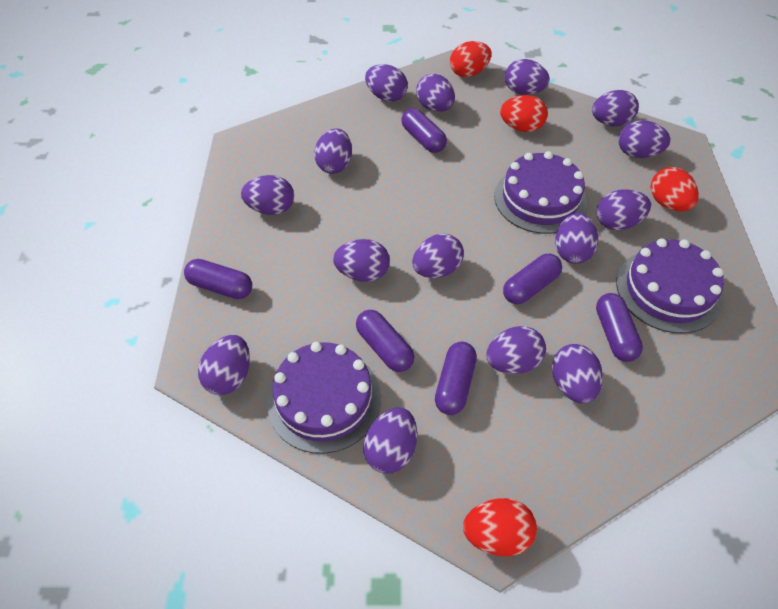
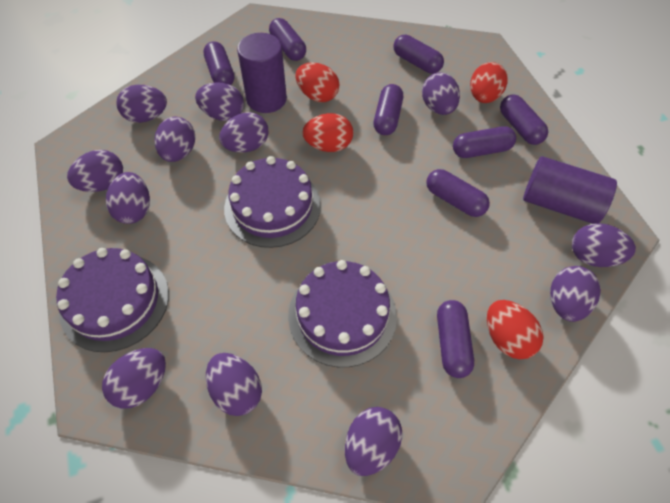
purple capsule: [184,259,252,299] [356,310,414,372] [401,108,447,153] [435,342,477,415] [503,254,562,304] [596,293,643,362] = 6 -> [203,41,234,85] [269,18,306,61] [373,84,403,135] [393,35,444,74] [426,169,490,217] [437,300,474,378] [453,127,516,158] [500,94,548,145] = 8
purple cylinder: none = 0 -> [237,33,287,113] [523,156,617,224] = 2
purple egg: [198,335,250,395] [241,175,294,215] [314,128,352,174] [333,239,390,282] [363,408,417,473] [365,64,408,102] [412,234,464,278] [416,74,455,112] [486,326,546,374] [505,59,550,95] [552,344,603,404] [555,213,598,264] [592,90,639,126] [597,189,651,230] [618,120,670,158] = 15 -> [67,150,123,192] [102,348,166,409] [106,172,150,224] [116,85,167,123] [154,117,195,162] [195,83,244,121] [206,353,262,416] [219,112,268,152] [345,407,402,476] [422,72,460,115] [550,266,601,322] [572,223,636,267] = 12

